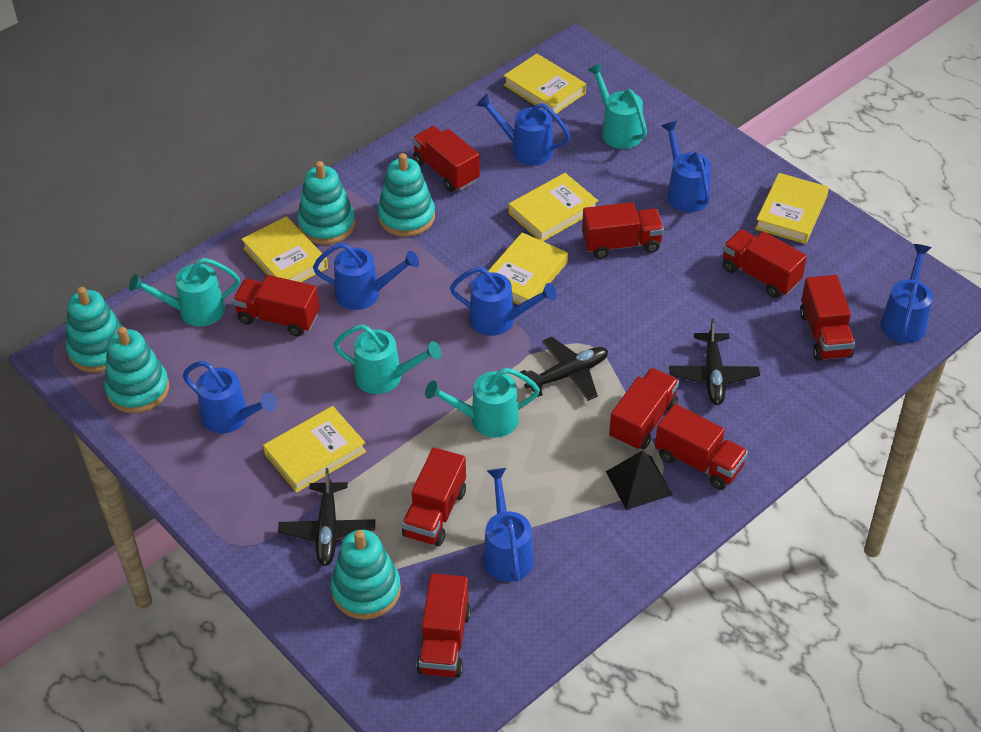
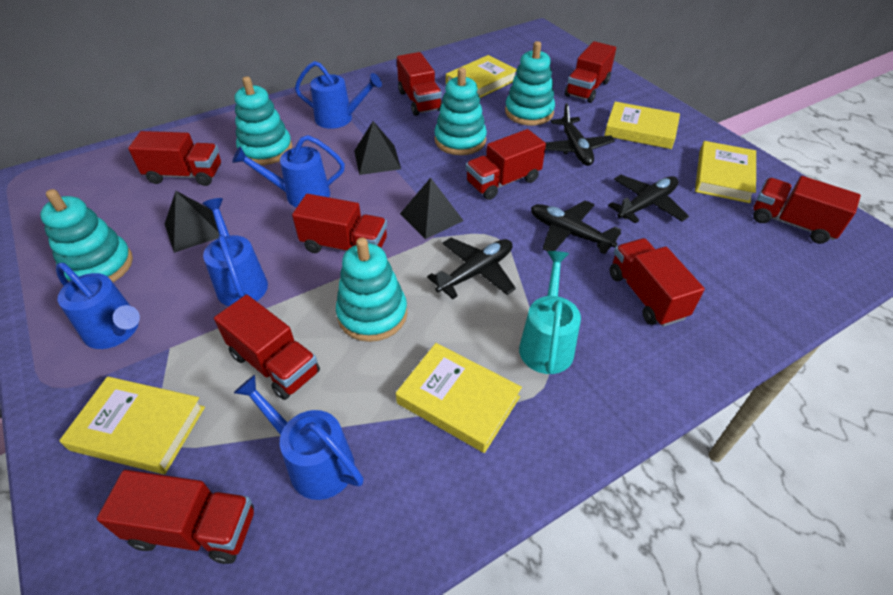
black plane: [278,468,375,566] [520,337,608,401] [669,318,760,405] = 3 -> [427,238,516,299] [531,200,622,254] [545,103,615,166] [608,175,689,223] = 4
black pyramid: [606,450,673,510] = 1 -> [165,191,219,253] [354,121,401,175] [400,178,464,239] = 3
blue watering can: [183,361,277,434] [313,243,419,310] [450,267,557,336] [476,94,570,165] [483,468,534,582] [661,121,711,212] [880,244,933,343] = 7 -> [56,263,140,349] [202,198,268,306] [232,135,345,207] [234,375,364,500] [295,61,382,129] = 5
turquoise watering can: [129,258,240,326] [333,324,442,394] [425,368,540,437] [588,63,647,149] = 4 -> [519,251,581,374] = 1
yellow book: [241,216,328,282] [263,406,366,493] [488,232,568,305] [503,53,586,115] [509,173,598,241] [755,173,829,244] = 6 -> [59,376,205,474] [396,343,522,453] [446,55,517,98] [604,102,680,149] [695,141,756,203] = 5

